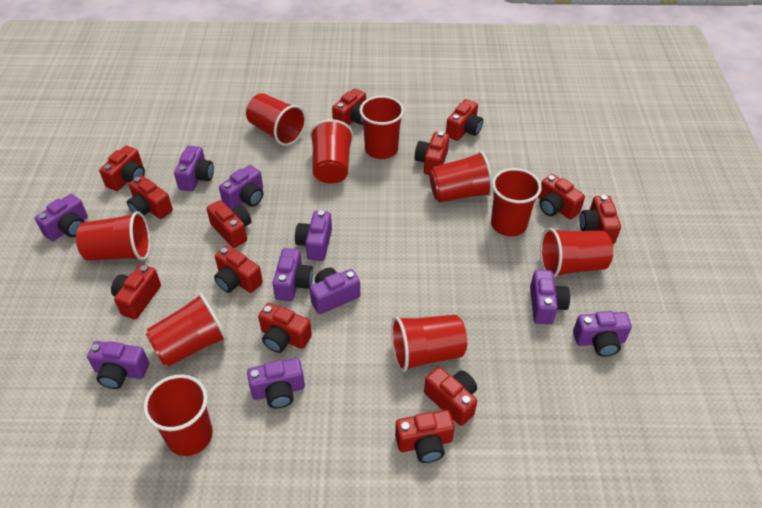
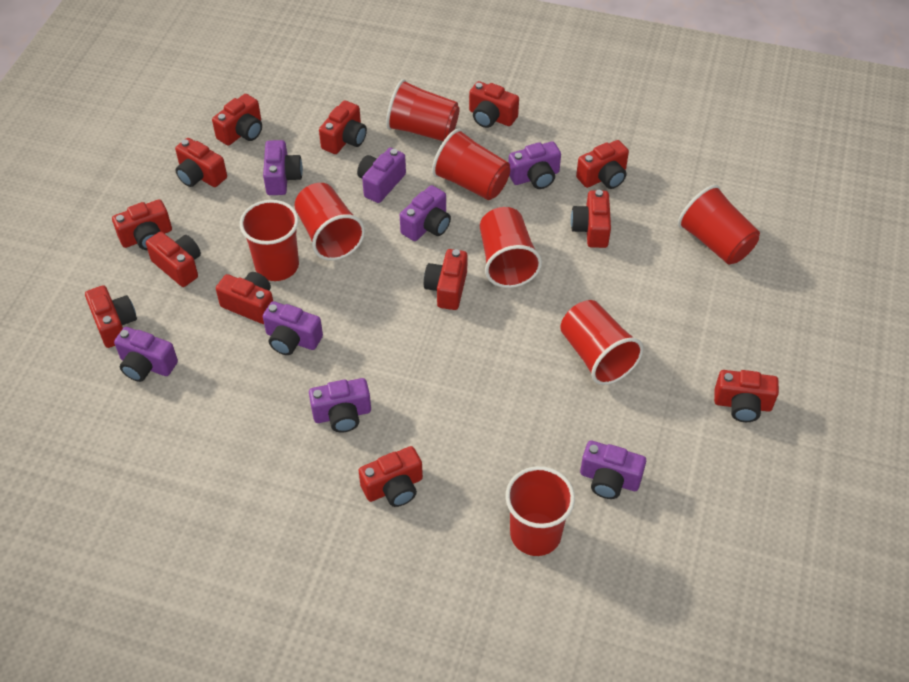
purple camera: [35,194,88,241] [87,341,149,389] [174,146,214,191] [219,165,263,209] [247,358,305,409] [273,248,313,301] [295,210,332,261] [310,268,360,314] [530,270,570,324] [573,311,632,357] = 10 -> [114,327,178,382] [263,140,303,195] [263,301,323,355] [309,378,371,433] [357,148,406,203] [400,185,451,241] [508,141,561,189] [580,441,646,499] = 8
red cup: [76,211,150,261] [143,375,213,456] [146,293,227,367] [246,93,306,146] [310,119,353,183] [359,96,404,159] [391,315,467,372] [429,151,493,203] [491,168,542,236] [540,228,613,278] = 10 -> [240,200,299,281] [295,183,365,261] [386,79,460,141] [432,129,510,200] [480,207,542,288] [505,466,575,556] [560,300,644,385] [678,185,760,264] = 8

